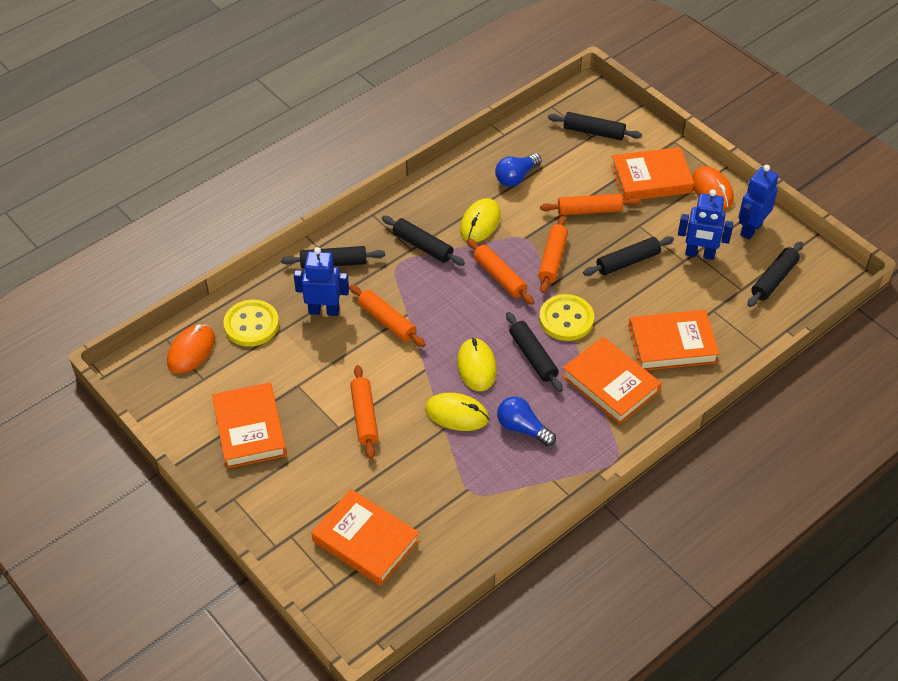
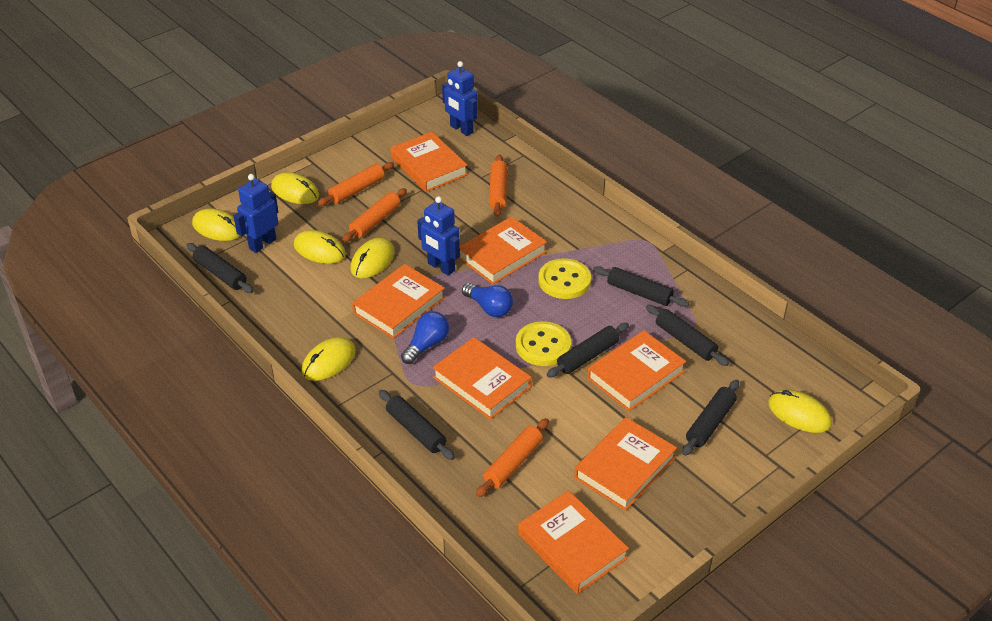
orange book: [212,383,287,469] [311,489,419,586] [562,337,661,424] [611,147,694,200] [628,310,719,370] = 5 -> [352,264,445,339] [391,132,468,192] [432,337,532,420] [459,216,547,284] [518,491,629,594] [574,417,677,511] [587,330,686,411] = 7
orange mouse: [167,324,215,373] [692,166,734,209] = 2 -> none = 0
orange rolling pin: [349,285,426,347] [350,365,378,459] [467,238,534,305] [538,215,568,293] [540,194,640,215] = 5 -> [317,162,394,206] [342,188,407,242] [476,418,549,497] [489,155,507,216] = 4
yellow mouse: [425,393,489,431] [457,338,497,391] [460,198,501,242] = 3 -> [192,208,240,241] [271,172,319,204] [294,230,346,264] [301,337,356,381] [350,238,395,279] [768,390,832,433] = 6

